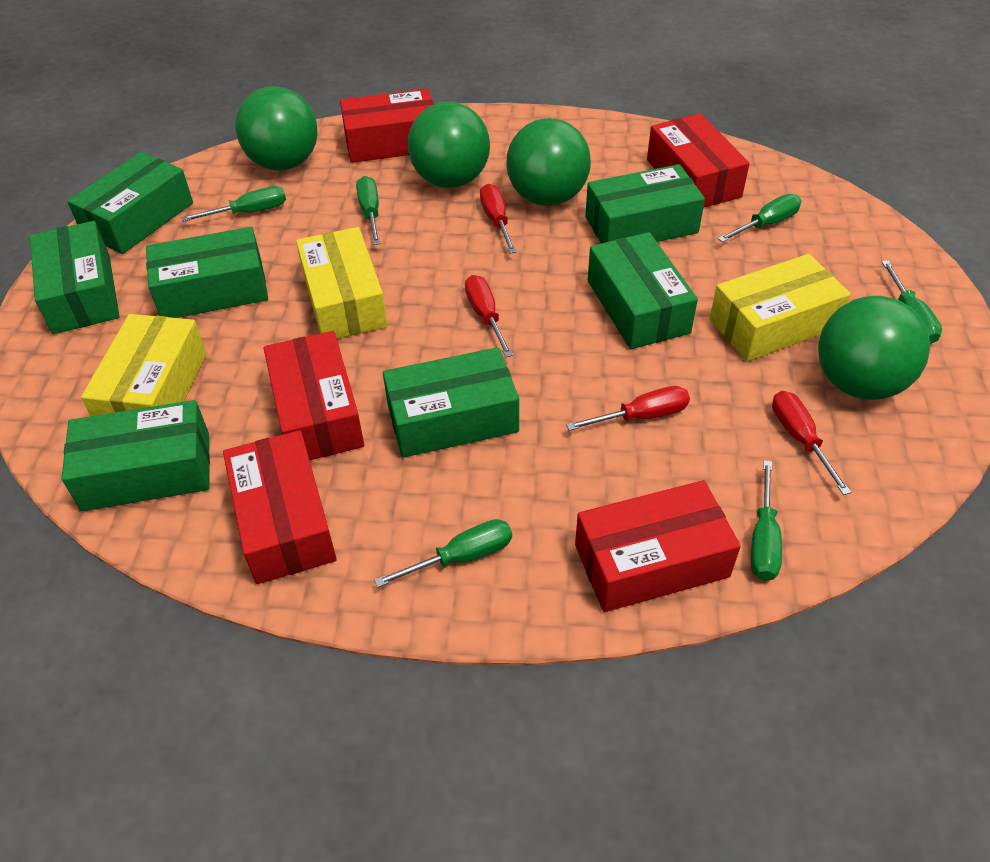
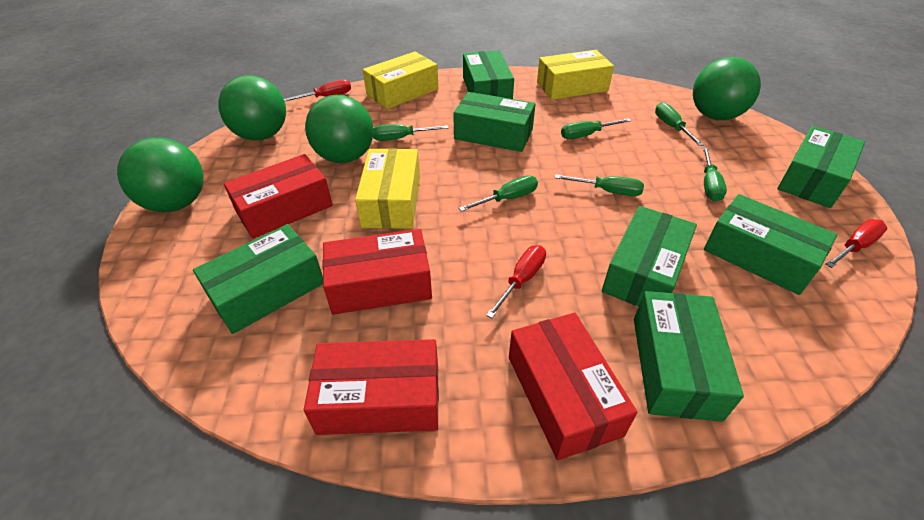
red box: [223,430,337,584] [264,331,364,460] [340,89,434,163] [575,480,741,612] [647,114,750,208] = 5 -> [224,154,333,239] [304,339,439,435] [322,229,432,315] [509,313,637,460] = 4
red screwdriver: [465,275,513,357] [480,184,517,254] [566,386,690,431] [772,391,851,495] = 4 -> [284,79,351,101] [486,245,546,318] [825,219,887,268] = 3

